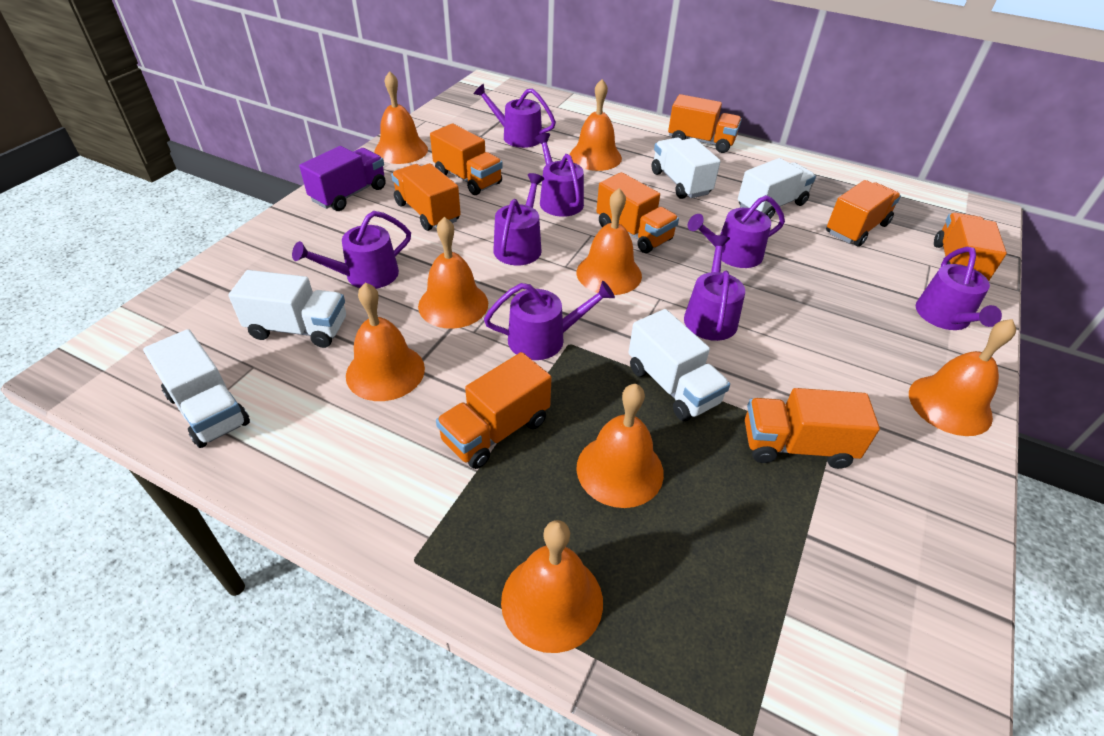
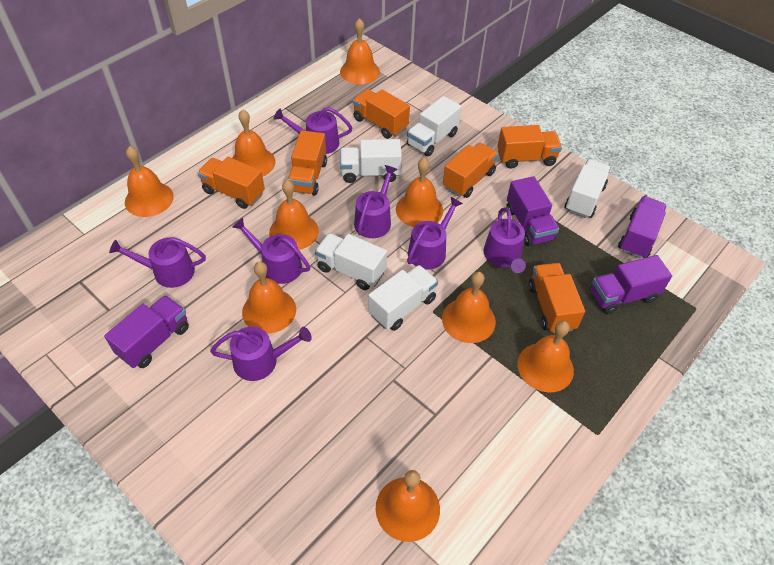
orange bell: [346,282,425,401] [374,71,428,164] [418,217,488,329] [501,520,603,653] [570,79,622,171] [576,384,664,508] [577,188,642,295] [909,319,1016,436] = 8 -> [125,146,174,217] [232,110,276,176] [242,261,296,334] [269,180,319,250] [340,18,380,84] [376,470,440,542] [396,158,443,227] [442,272,496,343] [517,321,574,392] = 9
orange truck: [391,163,461,231] [430,123,503,195] [436,352,552,469] [596,172,679,253] [668,94,742,153] [745,388,880,469] [826,180,901,247] [934,213,1007,281] = 8 -> [198,157,265,209] [288,130,327,195] [353,89,410,139] [443,143,499,198] [497,125,562,169] [528,263,585,333] = 6
purple truck: [299,146,386,211] = 1 -> [104,295,189,368] [506,176,559,246] [590,255,672,314] [618,196,667,259] = 4
purple watering can: [292,211,411,289] [473,84,556,148] [484,281,615,360] [493,173,544,265] [535,133,584,217] [684,235,745,341] [688,195,785,268] [916,247,1002,330] = 8 -> [109,237,206,288] [210,327,312,381] [232,218,310,284] [274,107,353,154] [354,165,397,238] [407,197,463,270] [483,207,526,273] = 7

